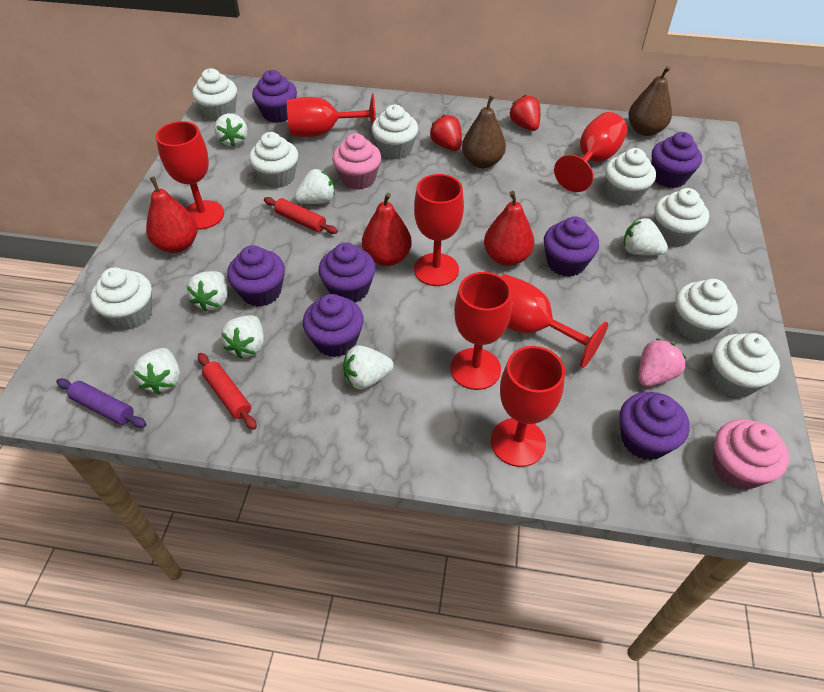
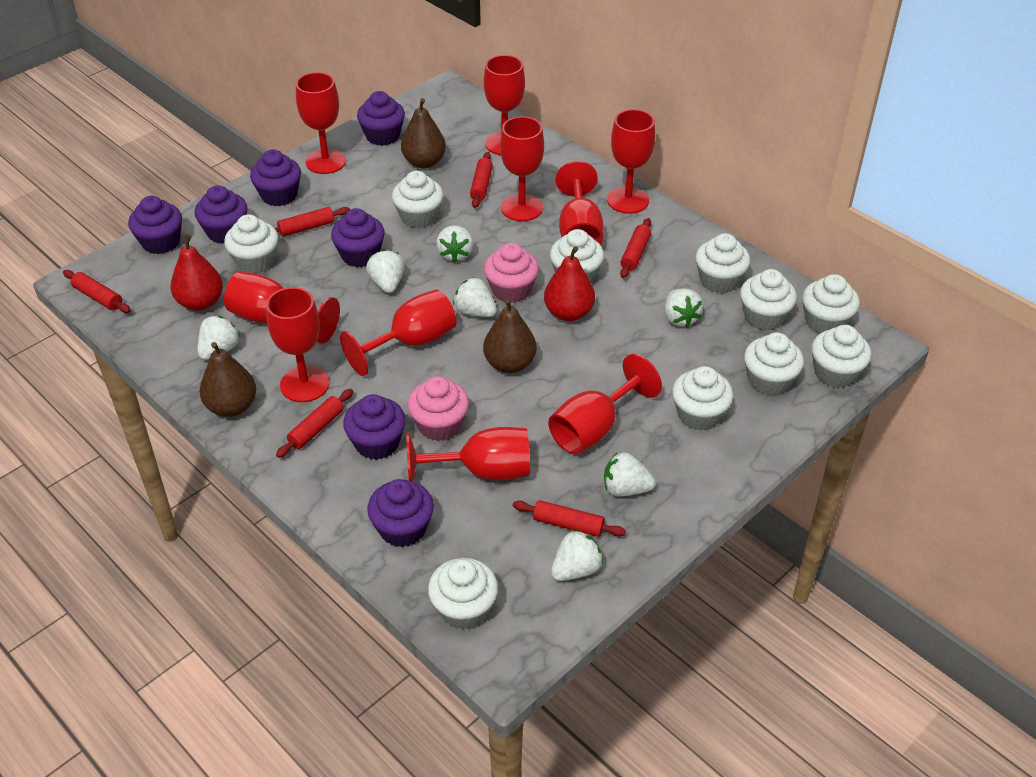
brown pear: [462,95,506,168] [629,66,672,136] = 2 -> [200,342,256,417] [401,98,446,168] [483,299,537,373] = 3
pink strawberry: [638,339,686,387] = 1 -> none = 0
purple rolling pin: [56,378,147,428] = 1 -> none = 0
red goblet: [156,121,224,229] [287,93,376,137] [414,174,464,286] [450,272,512,390] [491,346,565,467] [501,274,608,368] [554,112,628,192] = 7 -> [224,271,340,344] [266,287,329,402] [296,72,346,174] [340,289,457,376] [407,427,530,481] [484,55,525,155] [500,116,544,221] [548,354,662,455] [556,161,604,245] [607,109,655,214] = 10
red pear: [146,177,198,253] [362,193,412,266] [484,191,534,266] = 3 -> [171,234,223,311] [544,246,595,321] = 2
red rolling pin: [198,353,257,430] [264,197,338,234] = 2 -> [63,270,131,313] [275,207,350,237] [276,389,353,458] [470,152,493,208] [513,500,626,537] [620,218,651,278] = 6
red strawberry: [430,115,462,151] [510,95,541,131] = 2 -> none = 0
white cupcake: [90,267,152,330] [192,68,237,121] [249,132,298,188] [372,105,418,159] [605,148,656,205] [654,188,709,247] [675,279,738,341] [711,333,780,398] = 8 -> [224,214,278,273] [392,171,443,228] [428,558,498,630] [550,229,604,283] [672,366,733,431] [696,233,750,293] [740,269,797,330] [744,332,804,396] [802,274,860,333] [812,325,871,388] = 10

